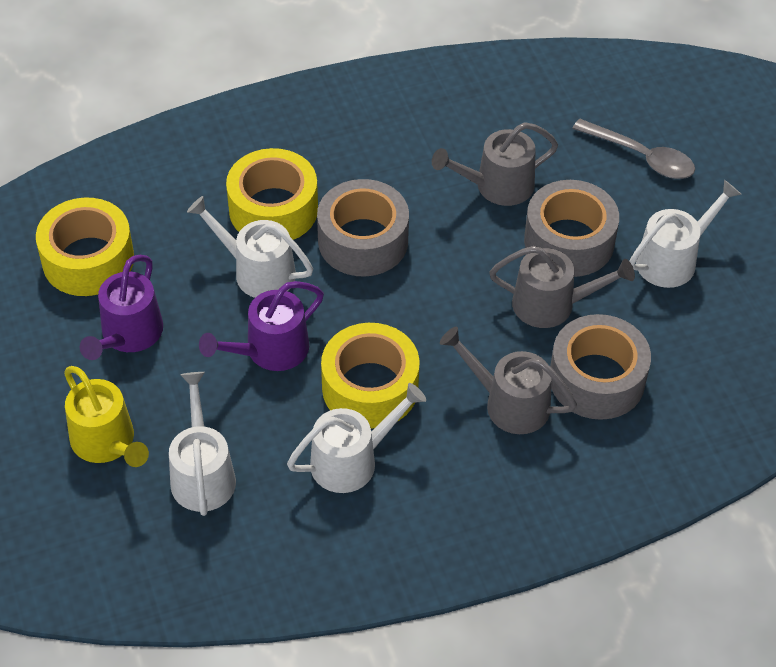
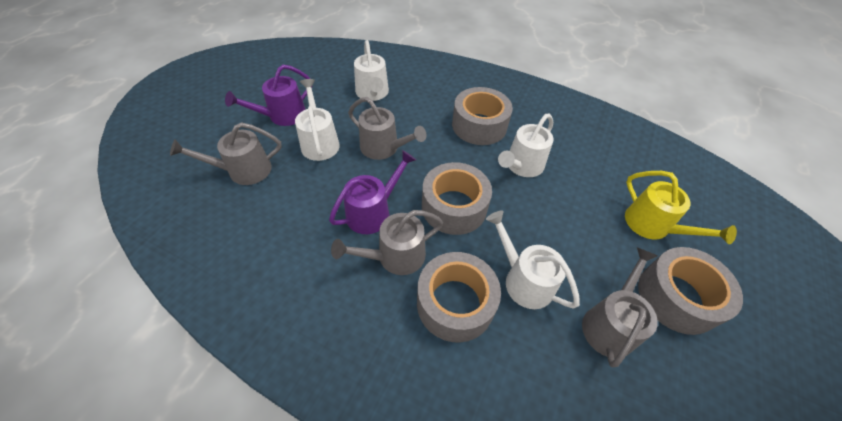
grey spoon: [572,119,695,179] = 1 -> none = 0
grey tape: [317,179,409,276] [524,180,619,277] [550,314,651,420] = 3 -> [417,252,501,343] [422,162,492,235] [452,87,513,145] [638,247,743,335] = 4
grey watering can: [432,122,558,206] [440,327,577,434] [489,246,635,328] = 3 -> [170,122,282,185] [331,210,443,275] [348,97,427,160] [582,247,658,368] = 4
yellow tape: [36,198,134,296] [226,148,318,240] [321,323,420,428] = 3 -> none = 0

